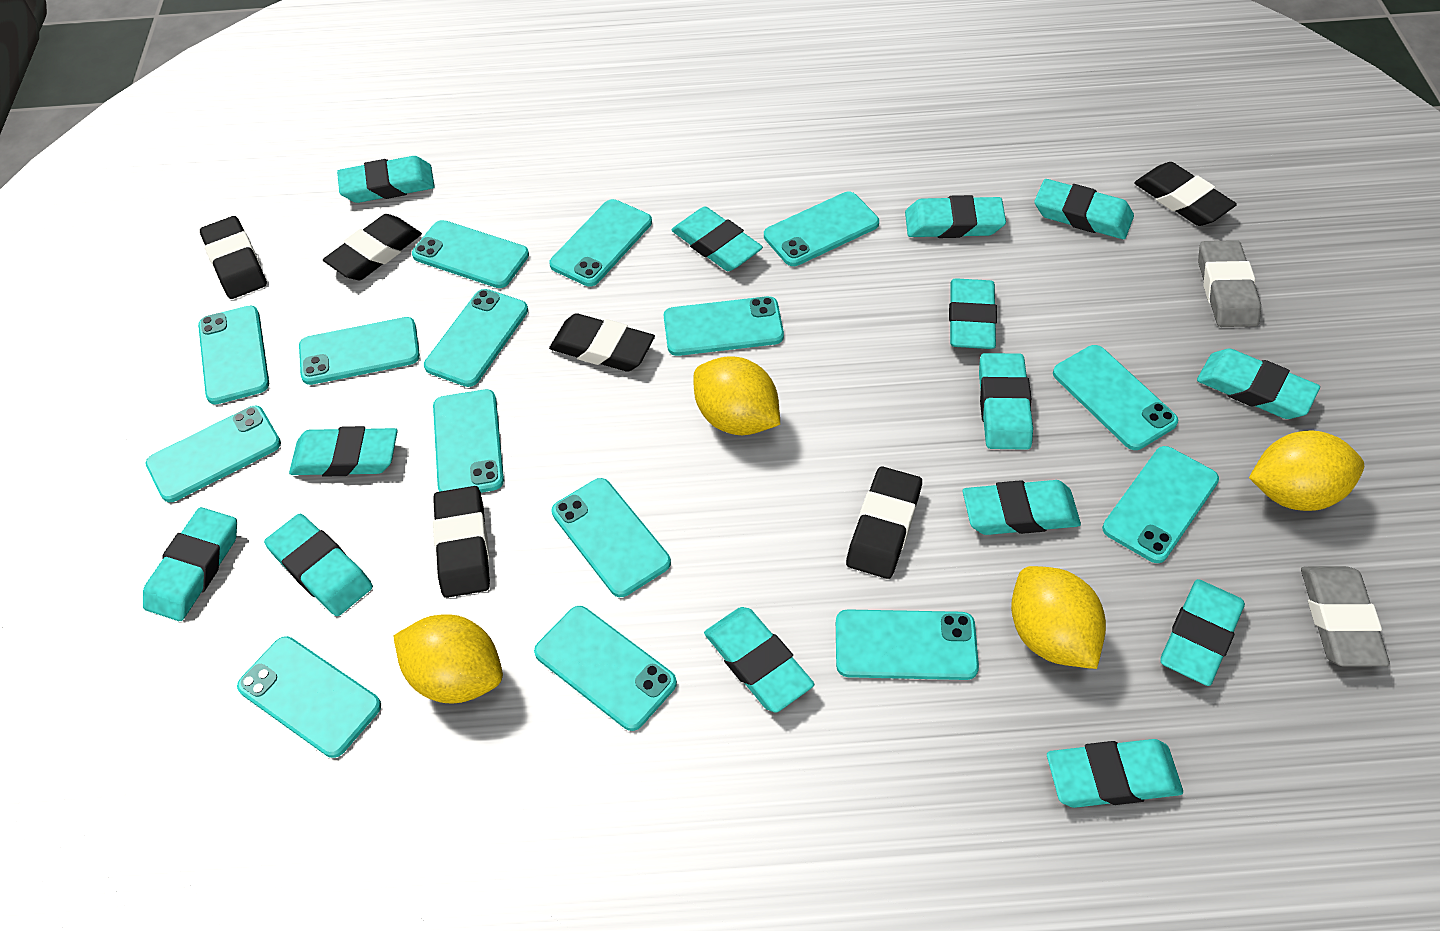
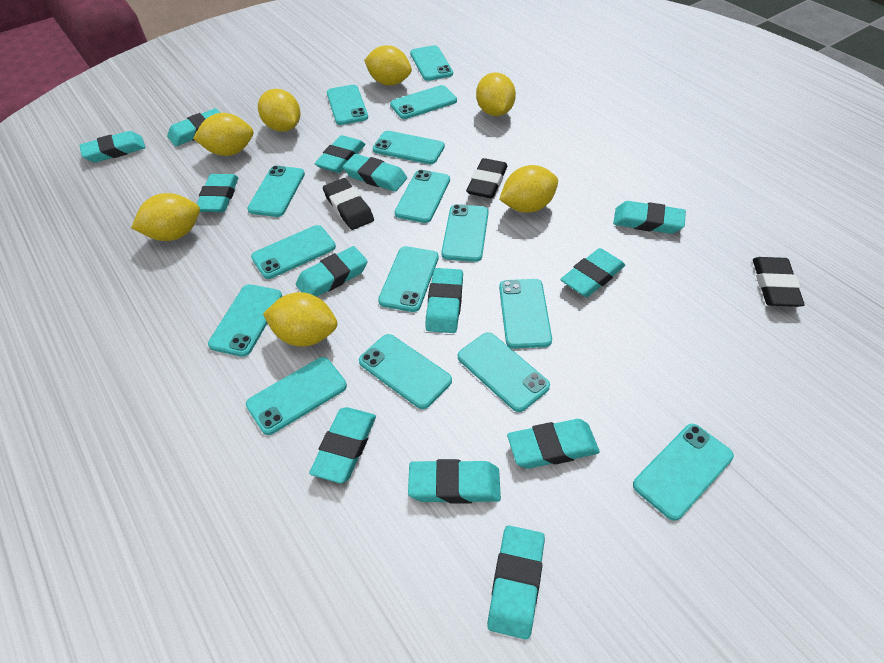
black eraser: [200,216,267,299] [323,214,422,280] [433,486,490,598] [549,313,655,372] [846,466,922,579] [1134,162,1237,226] = 6 -> [323,178,374,230] [466,158,508,199] [753,257,805,307] = 3
grey eraser: [1198,240,1261,327] [1301,566,1390,666] = 2 -> none = 0
turquoise eraser: [143,507,237,621] [264,514,373,616] [289,426,398,477] [337,156,435,203] [671,207,763,271] [704,607,814,712] [905,195,1006,238] [949,278,997,349] [962,480,1081,535] [979,353,1033,450] [1034,179,1134,239] [1047,739,1183,808] [1160,579,1245,686] [1197,348,1320,419] = 14 -> [79,131,145,162] [167,108,220,146] [197,174,238,212] [296,246,368,297] [309,407,376,483] [314,135,365,173] [343,154,407,192] [408,459,501,504] [425,268,463,333] [487,525,545,640] [507,419,600,469] [560,248,625,297] [613,201,686,234] = 13
yellow lemon: [394,614,503,703] [693,356,780,435] [1011,566,1106,669] [1249,430,1364,511] = 4 -> [131,193,200,241] [193,113,254,156] [258,89,301,132] [263,292,337,347] [364,45,412,85] [476,73,516,116] [499,165,558,213] = 7

